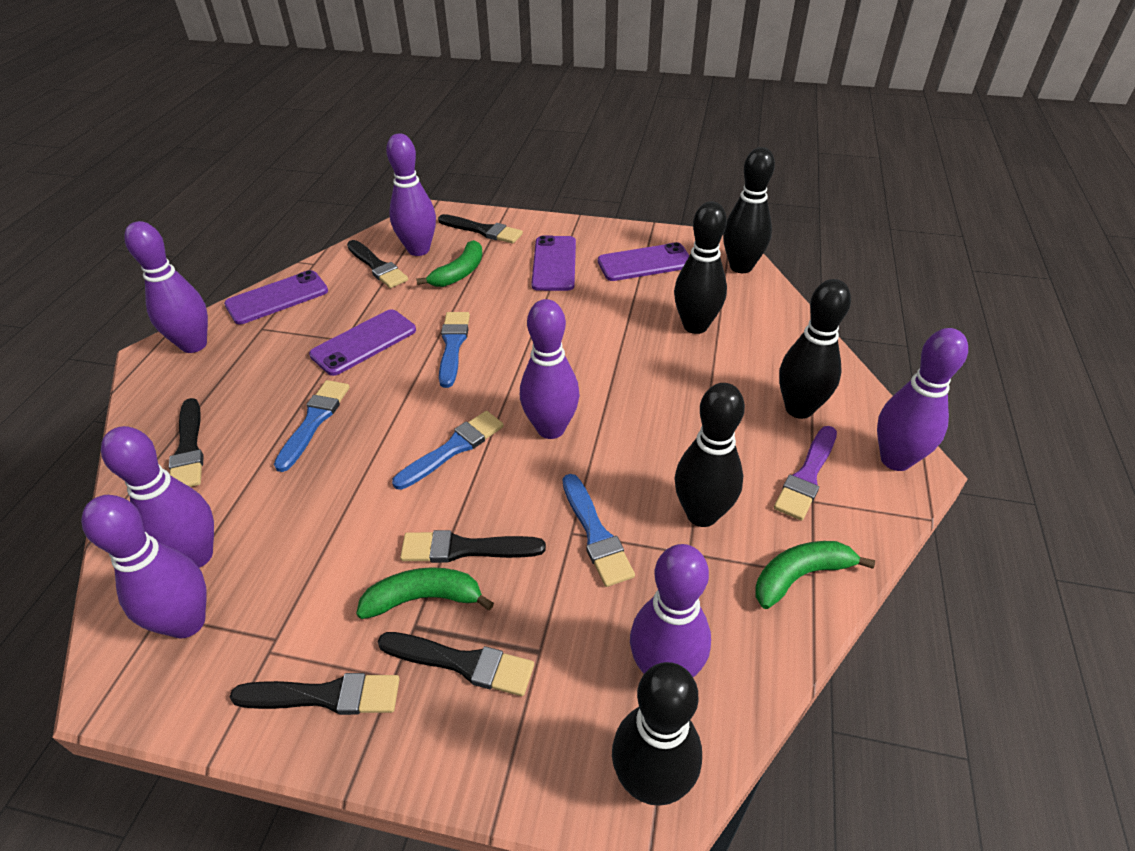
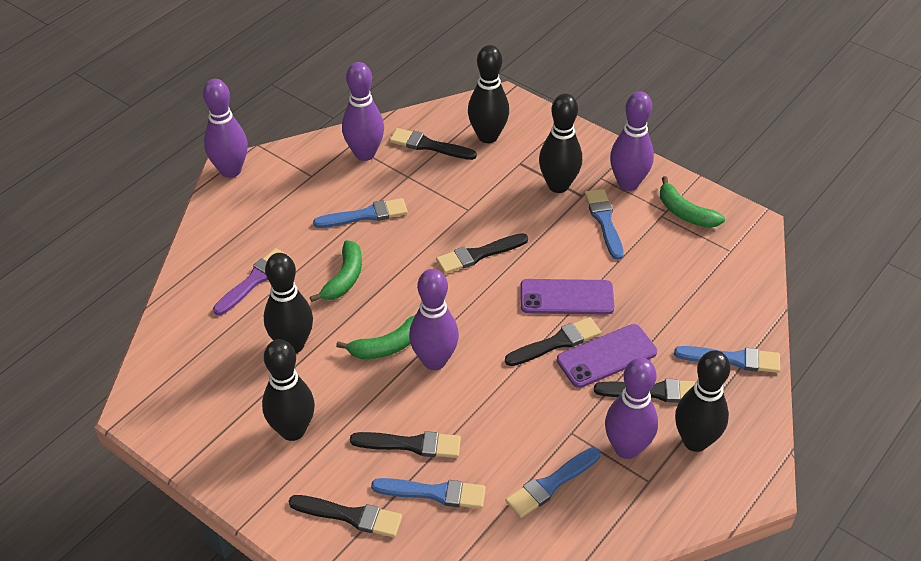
blue brush: [274,380,350,472] [392,411,504,490] [439,312,470,388] [563,474,635,587] = 4 -> [313,198,408,228] [371,478,486,509] [505,447,601,518] [585,189,624,260] [674,346,780,373] = 5
purple bowling pin: [81,495,207,639] [101,426,214,568] [124,221,208,353] [386,133,436,256] [520,299,580,439] [630,544,711,677] [877,328,968,471] = 7 -> [203,79,248,178] [342,62,384,161] [409,269,459,370] [605,358,658,459] [610,91,654,191] = 5
purple phone: [224,270,328,324] [309,309,416,376] [531,235,576,291] [598,242,690,281] = 4 -> [520,279,615,315] [557,324,657,388] = 2

